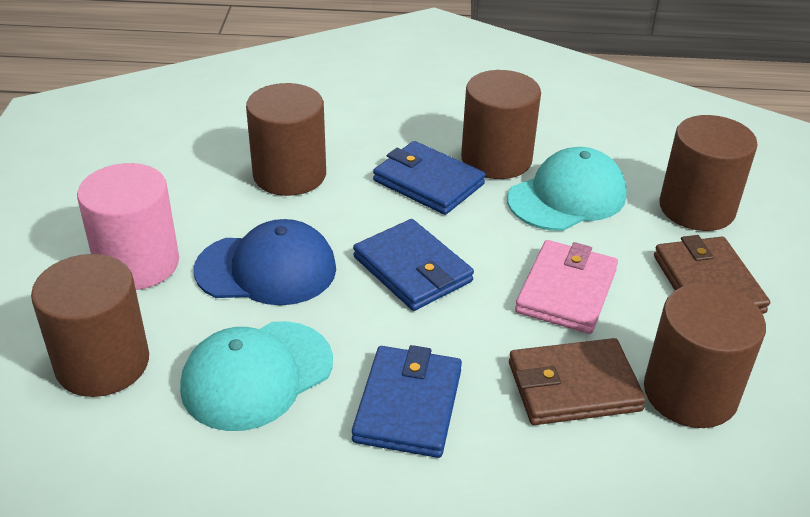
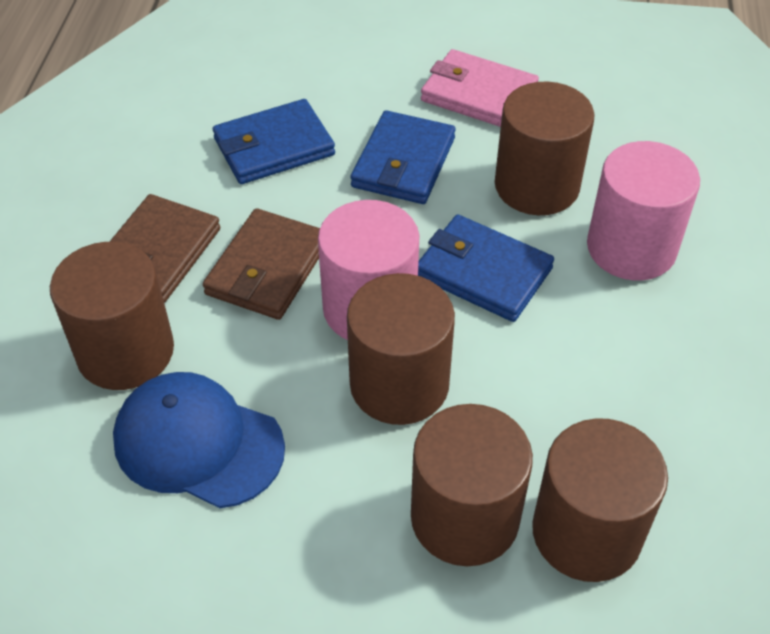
pink cylinder: [77,163,179,290] = 1 -> [318,200,420,340] [587,141,700,280] = 2
turquoise cap: [180,321,333,431] [507,147,627,231] = 2 -> none = 0

